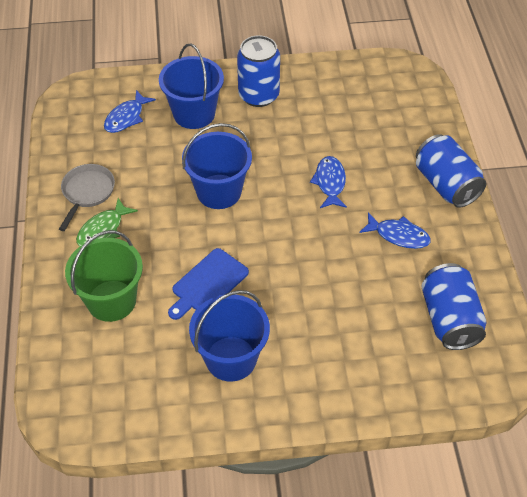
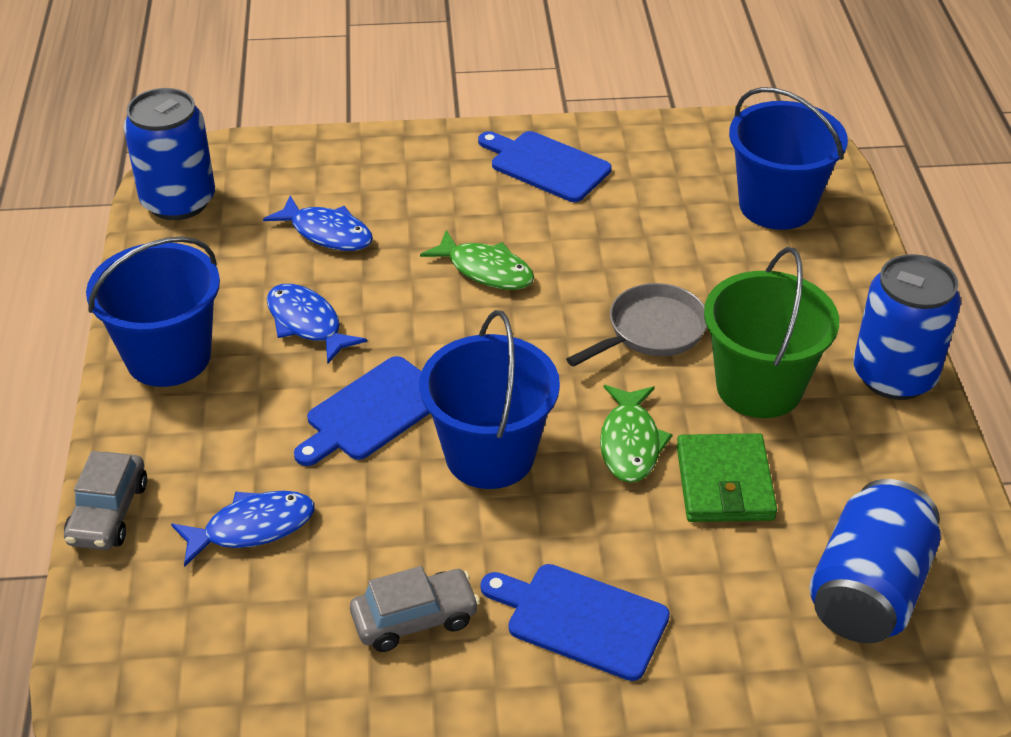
blue cutting board: [168,248,249,320] = 1 -> [294,356,430,466] [478,131,612,202] [481,564,670,681] = 3
green fish: [76,198,138,246] = 1 -> [420,230,534,290] [600,385,673,483] = 2
green wallet: none = 0 -> [677,433,777,522] = 1
grey car: none = 0 -> [64,451,147,550] [350,566,480,652] = 2

